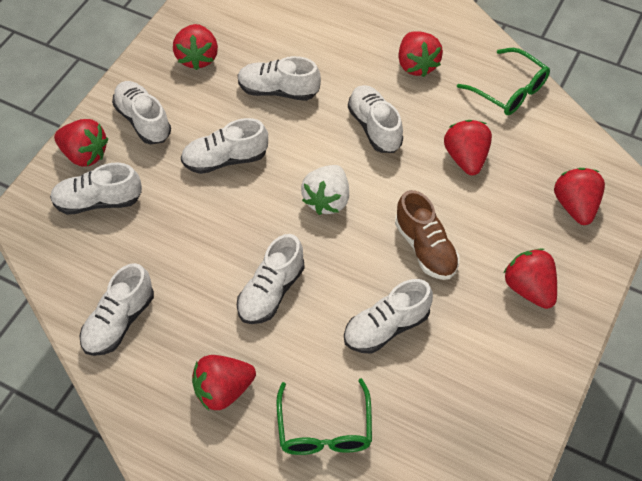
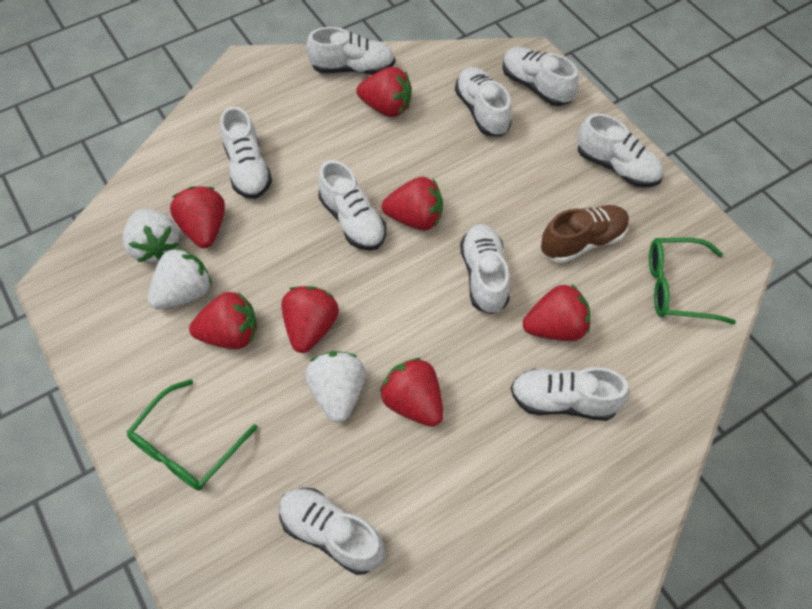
white shoe: [50,163,142,215] [80,263,154,356] [112,81,171,144] [181,118,268,174] [237,234,305,324] [238,56,321,101] [344,279,433,353] [348,85,403,153] = 8 -> [220,106,272,199] [279,488,385,575] [306,27,395,75] [318,160,386,250] [455,67,512,136] [460,224,510,314] [503,47,579,106] [511,367,630,421] [577,114,664,187] = 9
white strawberry: [301,165,349,215] = 1 -> [122,209,179,263] [148,247,212,309] [305,351,366,423] = 3

